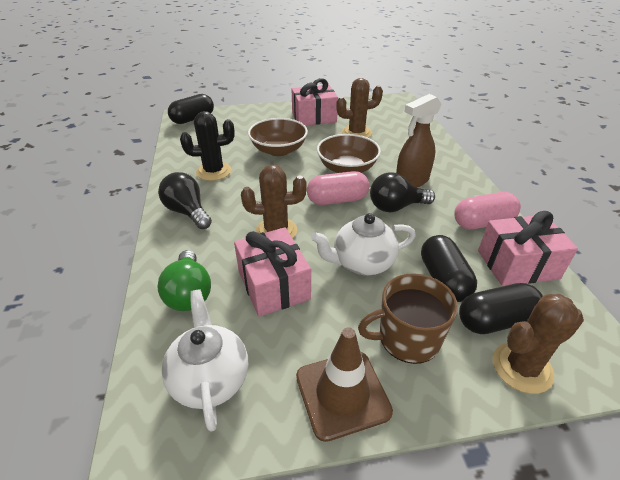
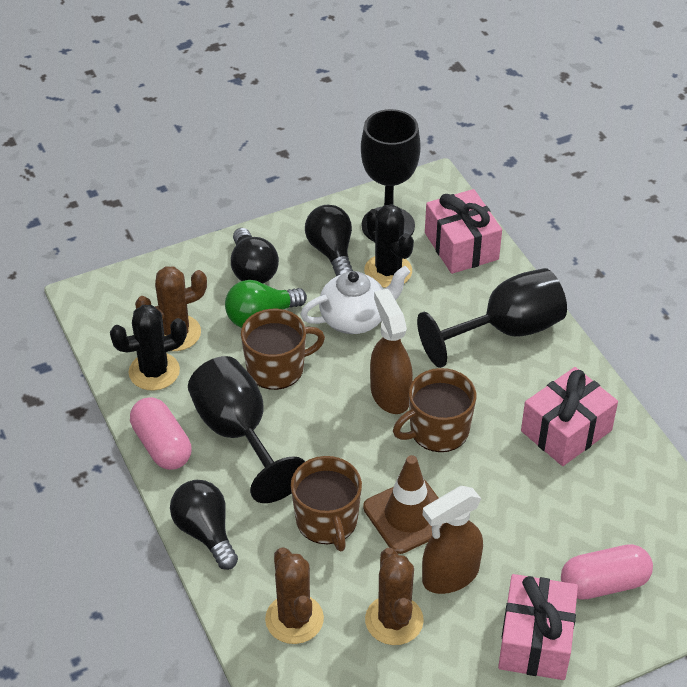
black cactus: [180,111,235,181] = 1 -> [110,305,187,391] [364,204,414,288] = 2
black capsule: [168,94,214,124] [421,235,477,302] [459,283,543,334] = 3 -> none = 0
black goblet: none = 0 -> [188,356,305,503] [361,109,421,241] [417,268,567,368] = 3
black light bulb: [158,172,212,229] [370,172,435,213] = 2 -> [170,480,238,570] [231,228,279,283] [305,205,353,276] = 3
brown bowl: [248,118,308,156] [317,134,381,173] = 2 -> none = 0
brown mug: [358,273,458,364] = 1 -> [241,309,325,390] [291,456,362,551] [393,368,476,452] = 3
brown spray bottle: [396,94,441,188] = 1 -> [370,289,413,414] [422,486,483,594] = 2
white teapot: [161,289,248,432] [311,213,416,275] = 2 -> [300,266,410,334] = 1

